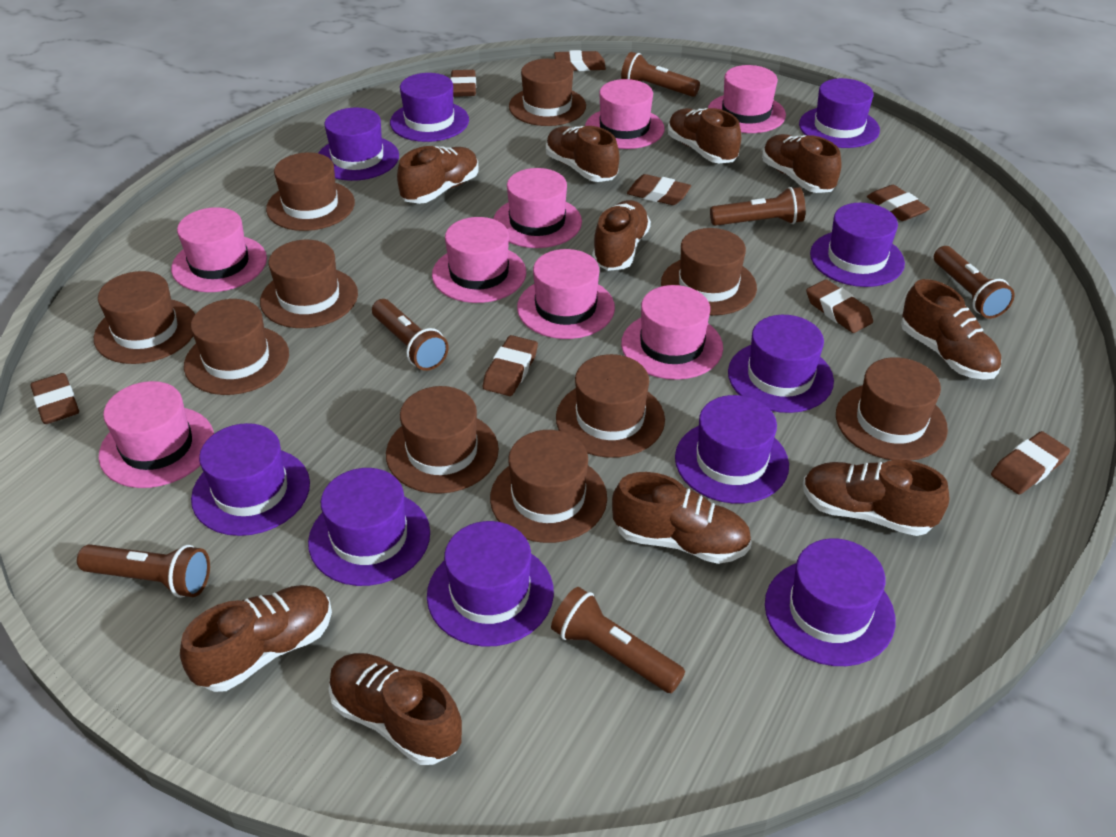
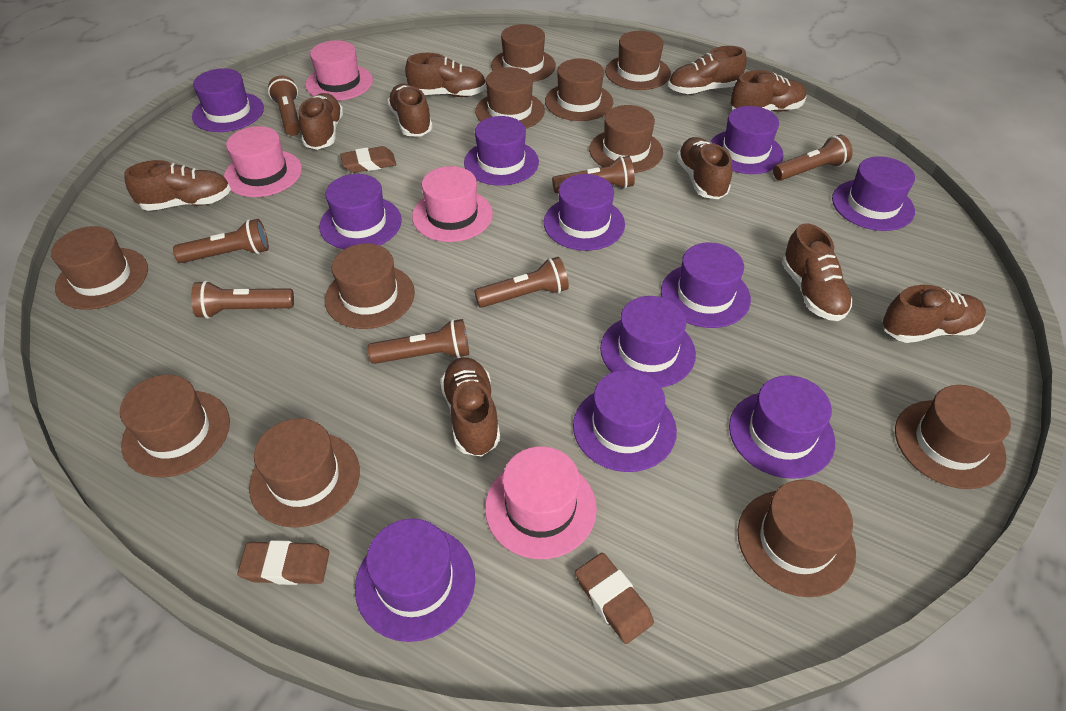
brown eraser: [30,373,79,424] [450,70,476,97] [483,335,538,396] [554,50,606,71] [627,174,691,205] [806,279,873,333] [867,185,930,221] [991,431,1070,494] = 8 -> [237,540,329,585] [340,146,396,173] [575,553,654,644] = 3
brown flashlight: [77,544,210,598] [372,299,449,371] [551,587,685,693] [621,52,700,97] [710,187,805,226] [934,246,1015,319] = 6 -> [173,219,269,263] [191,280,294,319] [268,75,301,136] [368,319,469,364] [474,257,569,308] [552,156,635,193] [773,135,853,181] = 7
brown hat: [94,271,195,364] [184,299,289,395] [260,240,358,328] [266,152,355,231] [386,386,499,494] [490,430,607,543] [509,59,586,126] [556,354,665,458] [661,228,757,315] [836,357,948,461] = 10 -> [51,226,148,310] [120,375,230,477] [249,418,360,527] [325,243,415,329] [475,67,545,129] [491,24,556,82] [545,59,613,121] [589,105,663,173] [605,31,671,90] [738,480,856,597] [895,385,1011,489] = 11
pink hat: [99,381,214,488] [171,207,267,292] [432,217,526,303] [493,168,582,248] [517,249,615,339] [585,79,664,149] [621,285,723,380] [708,65,786,133] = 8 -> [224,126,302,197] [305,40,373,101] [412,166,493,242] [485,446,597,559] = 4
purple hat: [191,423,310,536] [308,468,430,586] [318,108,399,181] [390,73,469,142] [427,521,554,647] [675,395,789,504] [728,315,834,413] [765,538,895,666] [799,78,880,148] [810,203,905,287] = 10 -> [192,68,264,132] [319,174,402,250] [355,519,475,642] [464,116,539,186] [544,174,625,251] [573,370,677,472] [600,296,696,388] [661,243,751,328] [710,106,784,174] [729,375,835,479] [832,156,915,231] = 11

